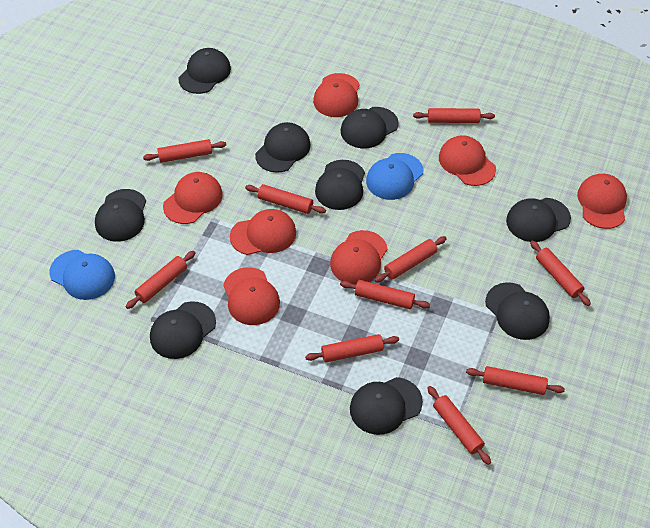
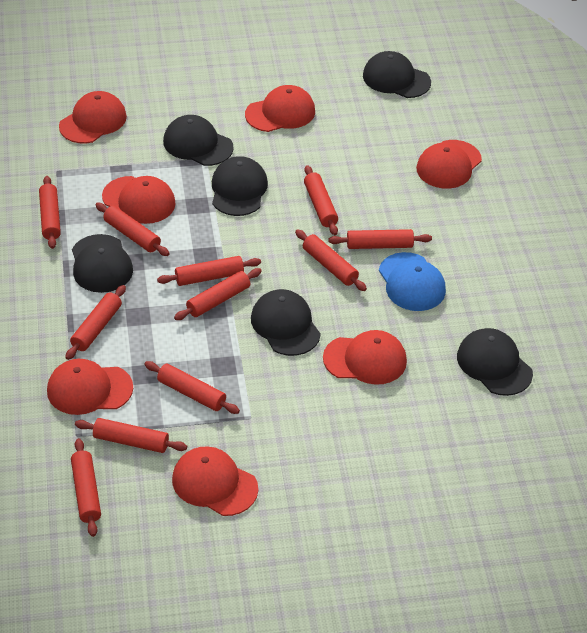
black cap: [95,189,146,242] [150,301,216,359] [179,48,231,94] [255,122,311,173] [315,160,365,210] [341,107,399,148] [350,377,423,435] [485,282,550,340] [506,198,571,242] = 9 -> [72,234,133,293] [163,115,234,166] [212,156,268,216] [251,289,321,356] [363,51,431,98] [457,328,533,396] = 6
blue cap: [49,250,115,300] [366,153,423,200] = 2 -> [379,252,446,311] = 1
red rolling pin: [126,251,195,309] [143,139,226,163] [245,184,326,214] [305,334,399,362] [340,280,430,309] [375,236,447,283] [413,108,495,123] [428,386,491,465] [466,366,565,395] [530,241,591,306] = 10 -> [39,176,61,249] [65,285,126,360] [71,438,101,537] [75,418,187,453] [95,203,169,256] [144,361,240,414] [157,256,261,286] [174,268,262,320] [295,229,367,291] [304,165,338,235] [328,229,432,249] = 11

